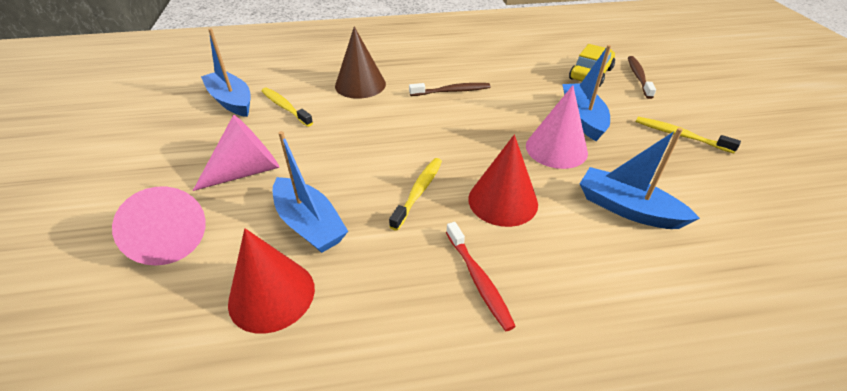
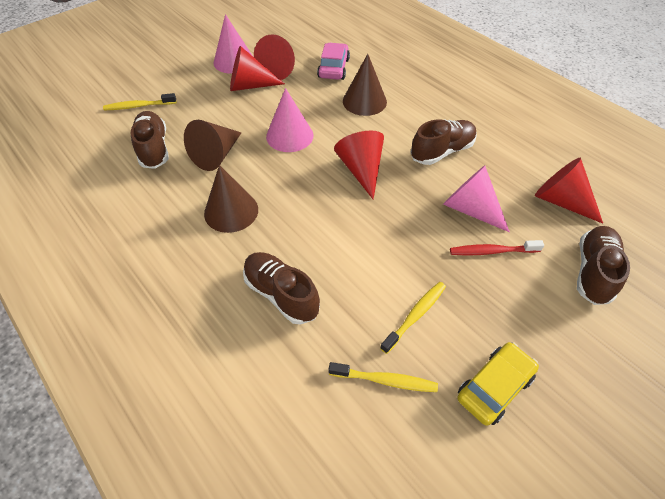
blue boat: [201,28,251,117] [273,131,348,253] [562,45,611,141] [580,128,700,229] = 4 -> none = 0
brown cone: [335,26,386,99] = 1 -> [184,120,242,171] [204,165,258,233] [343,54,387,116] = 3
brown shoe: none = 0 -> [131,111,169,169] [243,252,320,325] [411,119,477,165] [577,226,630,305] = 4
brown toothbrush: [409,83,490,96] [628,56,656,99] = 2 -> none = 0
pink car: none = 0 -> [317,43,350,80] = 1
red cone: [228,228,315,334] [468,134,538,227] = 2 -> [230,46,285,91] [254,34,295,80] [334,131,384,200] [535,158,603,223] = 4

